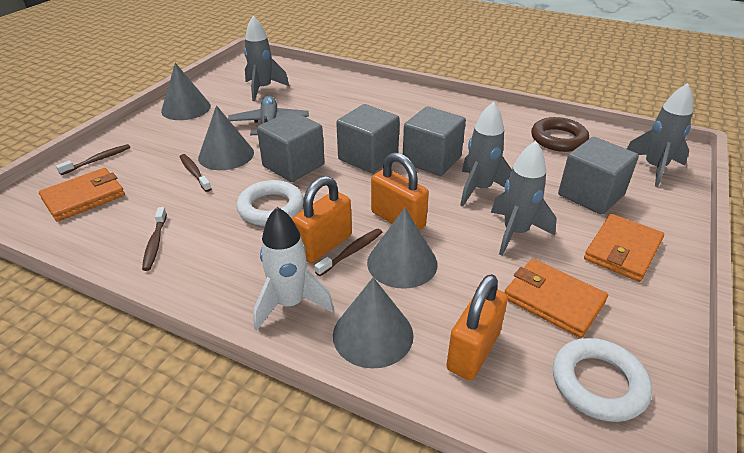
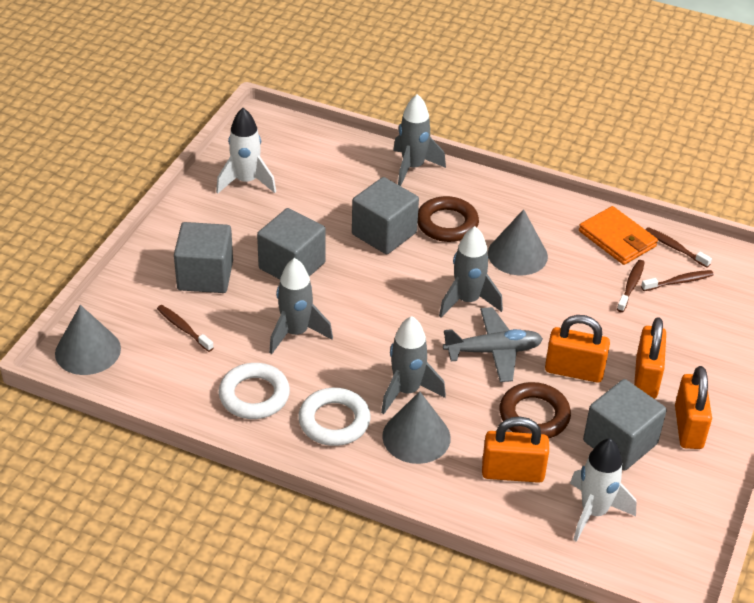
brown ring: [531,117,589,152] = 1 -> [418,196,479,242] [499,382,571,438] = 2
grey cone: [161,63,211,120] [198,105,254,170] [333,277,414,369] [367,208,438,289] = 4 -> [55,305,121,375] [382,391,451,464] [488,209,548,275] = 3
orange padlock: [292,176,352,263] [371,152,429,231] [446,274,508,380] = 3 -> [482,417,549,483] [545,315,610,383] [634,317,666,399] [675,366,712,449] = 4
orange wallet: [39,168,125,222] [505,259,608,338] [584,214,664,282] = 3 -> [579,206,658,265] = 1
white rocket: [253,207,334,331] = 1 -> [216,108,276,194] [570,438,636,542] = 2

